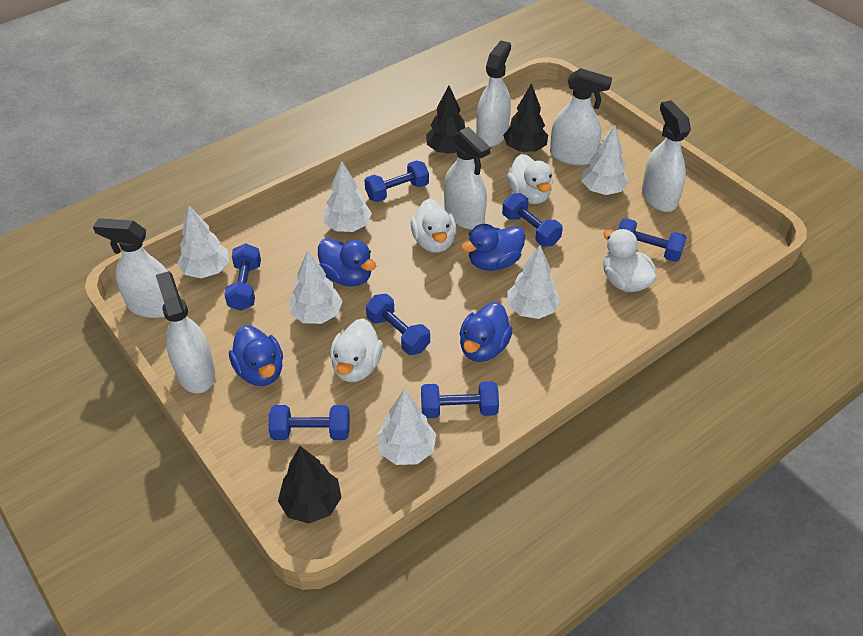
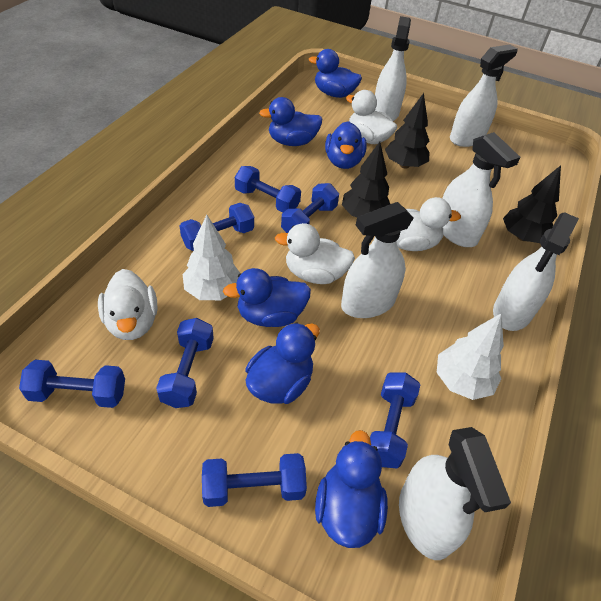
blue duck: [229,325,283,386] [318,238,376,286] [460,302,513,362] [461,224,525,271] = 4 -> [223,268,311,327] [245,322,320,404] [259,97,322,146] [309,49,362,98] [315,430,388,548] [325,121,367,169] = 6
white tree: [177,206,229,279] [290,250,343,324] [323,161,372,232] [376,389,436,465] [507,245,560,319] [581,125,629,195] = 6 -> [182,215,240,300] [436,313,504,400] = 2

